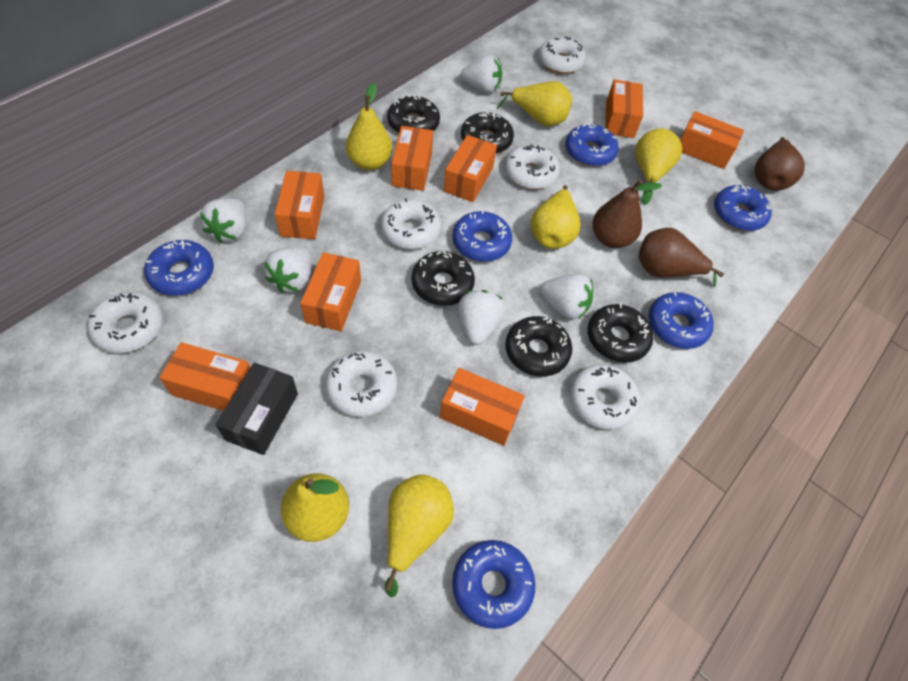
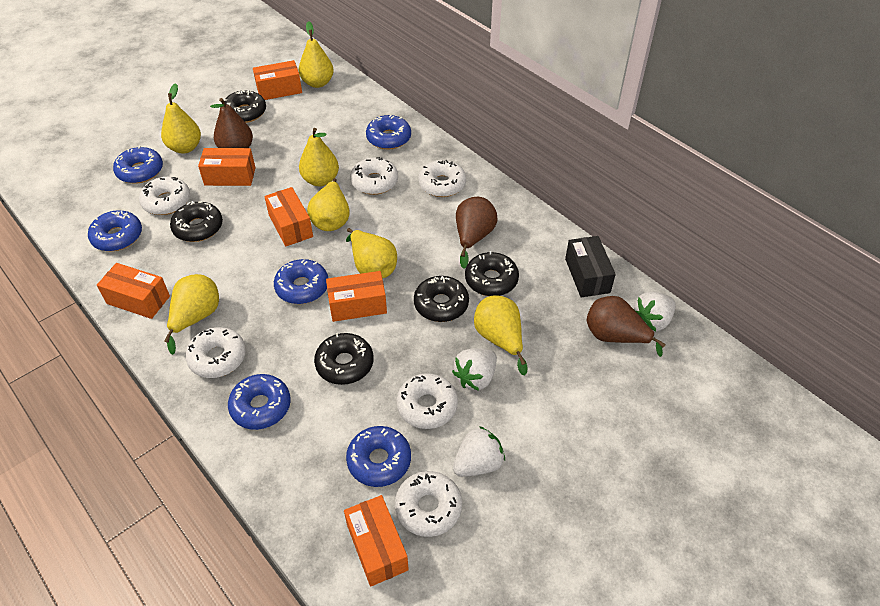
orange box: [159,342,250,411] [275,171,324,239] [300,252,361,331] [391,126,433,191] [440,368,525,446] [444,135,497,202] [605,79,643,138] [680,111,744,169] = 8 -> [97,263,170,319] [198,148,256,186] [253,60,302,100] [264,187,313,246] [326,271,387,322] [344,495,409,587] = 6
white strawberry: [200,198,246,243] [264,247,311,293] [458,290,505,345] [461,55,502,93] [540,274,593,319] = 5 -> [452,348,497,391] [453,426,505,477] [634,292,675,331] = 3
yellow pear: [281,473,349,542] [346,83,392,170] [385,474,454,597] [497,81,572,126] [531,185,581,249] [635,128,682,205] = 6 -> [161,83,201,154] [164,274,219,355] [298,21,334,88] [299,128,339,186] [307,178,350,231] [346,228,397,279] [474,295,528,375] = 7

